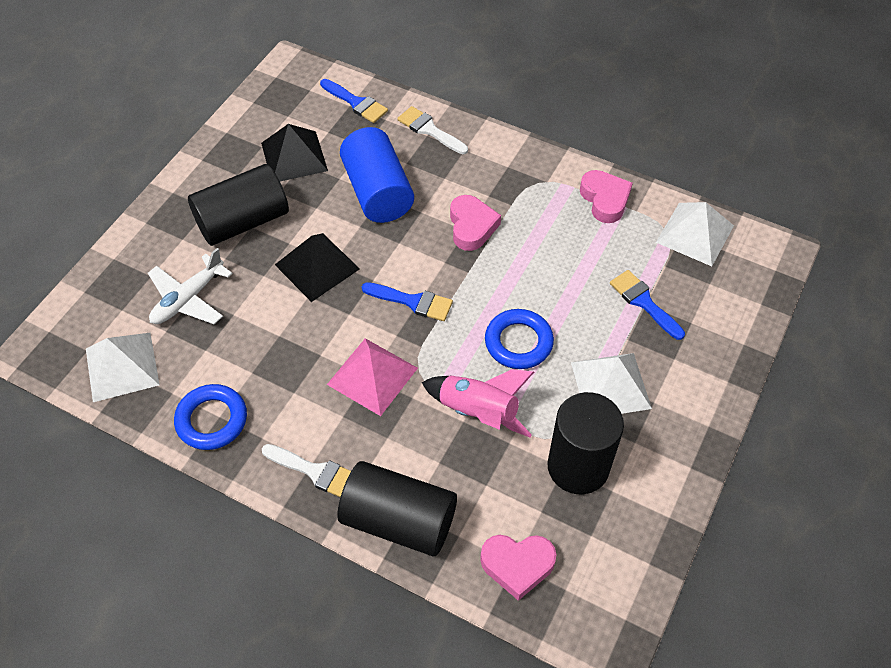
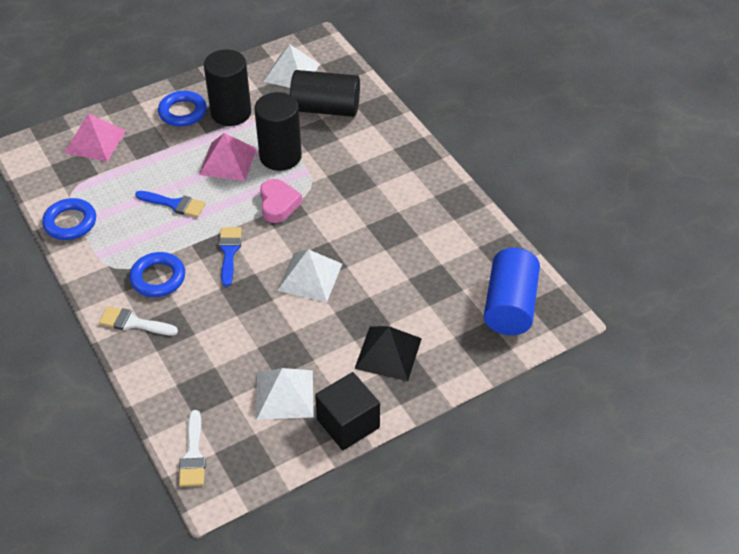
black cube: none = 0 -> [315,372,380,450] = 1
black pyramid: [261,124,328,181] [275,233,360,302] = 2 -> [354,326,422,381] = 1
blue brush: [320,79,388,123] [362,282,453,321] [610,270,685,340] = 3 -> [135,191,206,217] [219,227,242,287] = 2
blue ring: [174,384,247,450] [485,309,554,369] = 2 -> [42,198,96,240] [129,252,185,297] [158,91,207,127] = 3
pink heart: [450,195,501,251] [480,535,557,601] [580,170,633,223] = 3 -> [260,179,302,223] = 1
pink pyramid: [327,338,418,416] = 1 -> [64,113,126,162] [199,133,257,181] = 2
pink rocket: [422,369,534,438] = 1 -> none = 0
white plane: [148,248,233,324] = 1 -> none = 0

